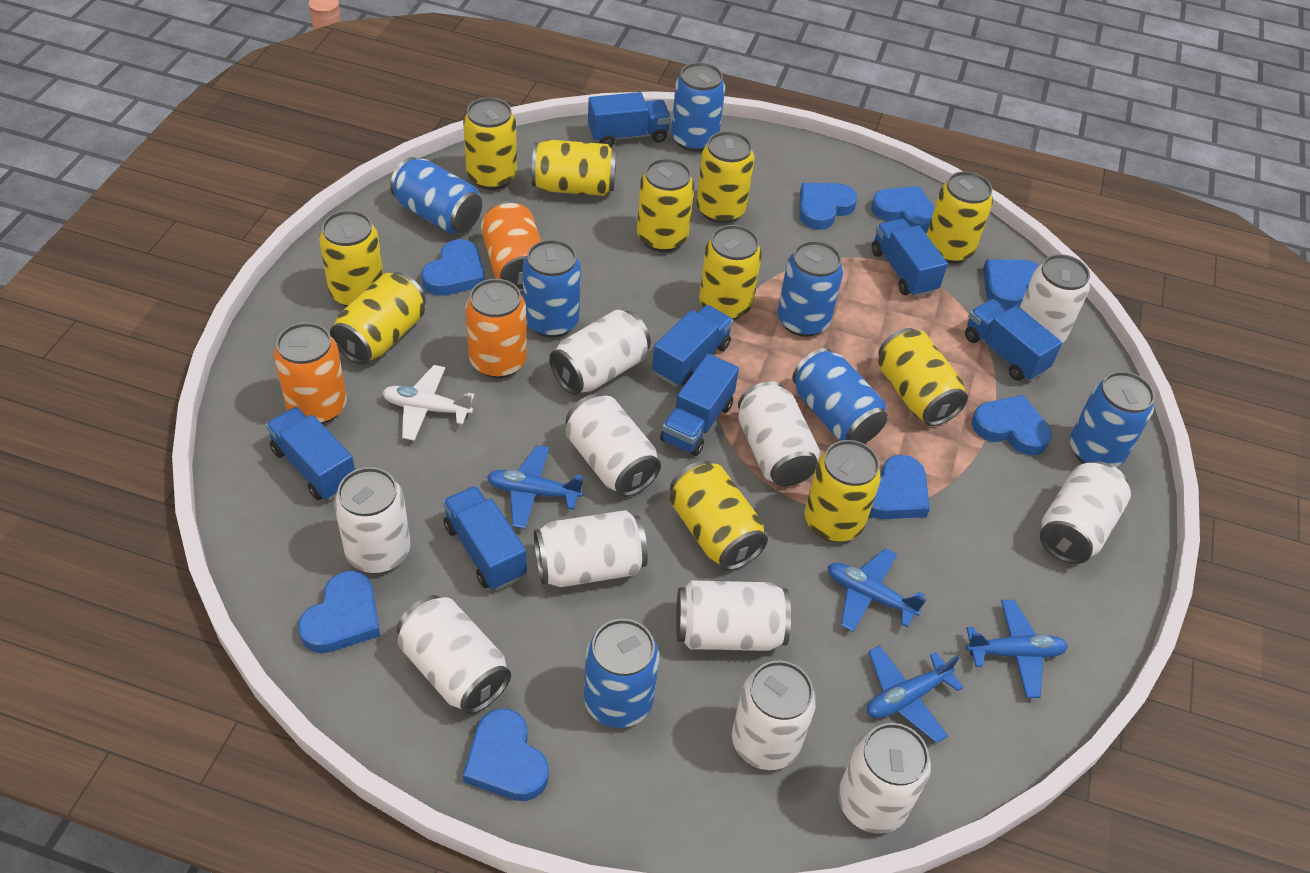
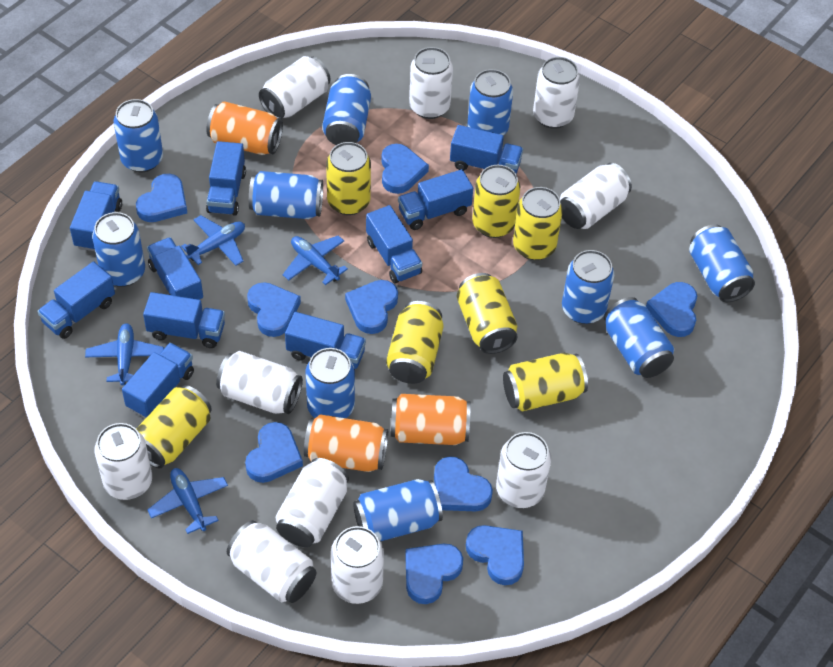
blue can: [390,157,482,234] [523,240,581,337] [584,619,659,728] [671,62,725,152] [778,241,843,337] [792,348,888,444] [1070,371,1155,467] = 7 -> [92,212,145,287] [113,99,163,172] [249,171,323,219] [305,348,355,418] [322,74,371,145] [353,479,443,541] [467,69,513,136] [562,250,614,324] [604,297,674,378] [689,224,755,302] = 10
blue heart: [298,571,380,653] [422,239,485,296] [463,708,549,801] [799,183,858,230] [869,455,930,519] [871,186,935,233] [971,395,1052,455] [983,259,1039,310] = 8 -> [136,174,187,222] [245,422,303,483] [247,282,301,337] [345,280,398,334] [381,144,429,194] [405,544,463,604] [434,456,493,511] [466,525,524,585] [646,282,697,337] = 9
blue truck: [266,407,355,500] [443,486,527,590] [588,92,671,147] [652,305,733,387] [660,354,739,456] [872,219,948,297] [965,299,1062,381] = 7 -> [37,261,115,339] [70,181,122,251] [122,343,194,419] [143,292,225,348] [147,237,203,300] [206,141,246,215] [285,312,366,369] [366,205,422,284] [398,169,473,230] [450,125,523,174] = 10
white can: [334,467,410,573] [397,595,511,714] [534,510,648,587] [549,310,651,395] [566,394,661,497] [676,580,791,651] [732,660,816,770] [738,381,820,487] [838,723,931,834] [1020,254,1090,343] [1040,461,1131,564] = 11 -> [94,423,152,500] [216,351,303,414] [227,520,316,603] [259,56,330,119] [275,458,349,547] [331,526,384,604] [409,47,453,119] [496,432,551,508] [533,57,580,129] [560,163,632,229] = 10
white plane: [382,365,474,441] = 1 -> none = 0
yellow can: [319,210,383,307] [330,272,426,365] [463,97,517,190] [532,140,616,196] [637,158,694,252] [670,461,768,571] [696,131,754,224] [699,225,762,320] [804,440,881,542] [878,328,968,426] [926,171,993,263] = 11 -> [136,385,212,468] [326,142,371,215] [386,301,444,384] [457,273,518,354] [472,165,520,238] [503,353,588,412] [513,187,563,260] = 7

